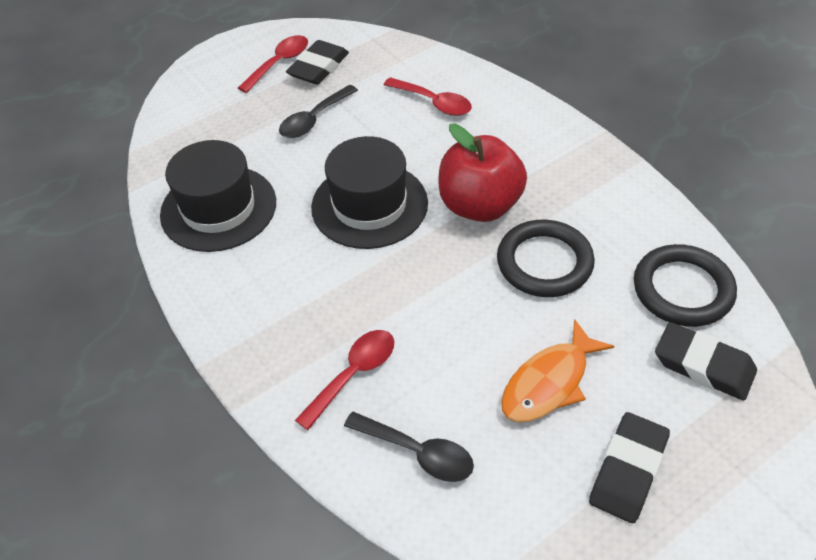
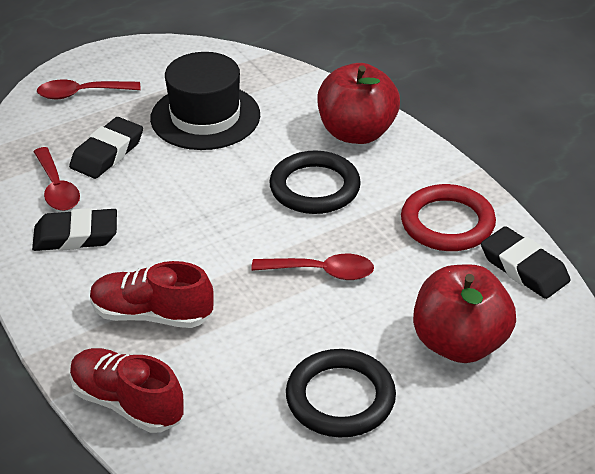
black hat: [160,140,276,252] [311,136,428,249] = 2 -> [150,52,260,150] = 1
black spoon: [279,85,358,138] [344,412,474,482] = 2 -> none = 0
orange fish: [501,319,614,422] = 1 -> none = 0
red apple: [439,124,527,222] = 1 -> [317,63,400,144] [413,264,516,363] = 2
red ring: none = 0 -> [401,184,496,251] = 1
red shoe: none = 0 -> [70,348,184,433] [90,261,214,328] = 2

